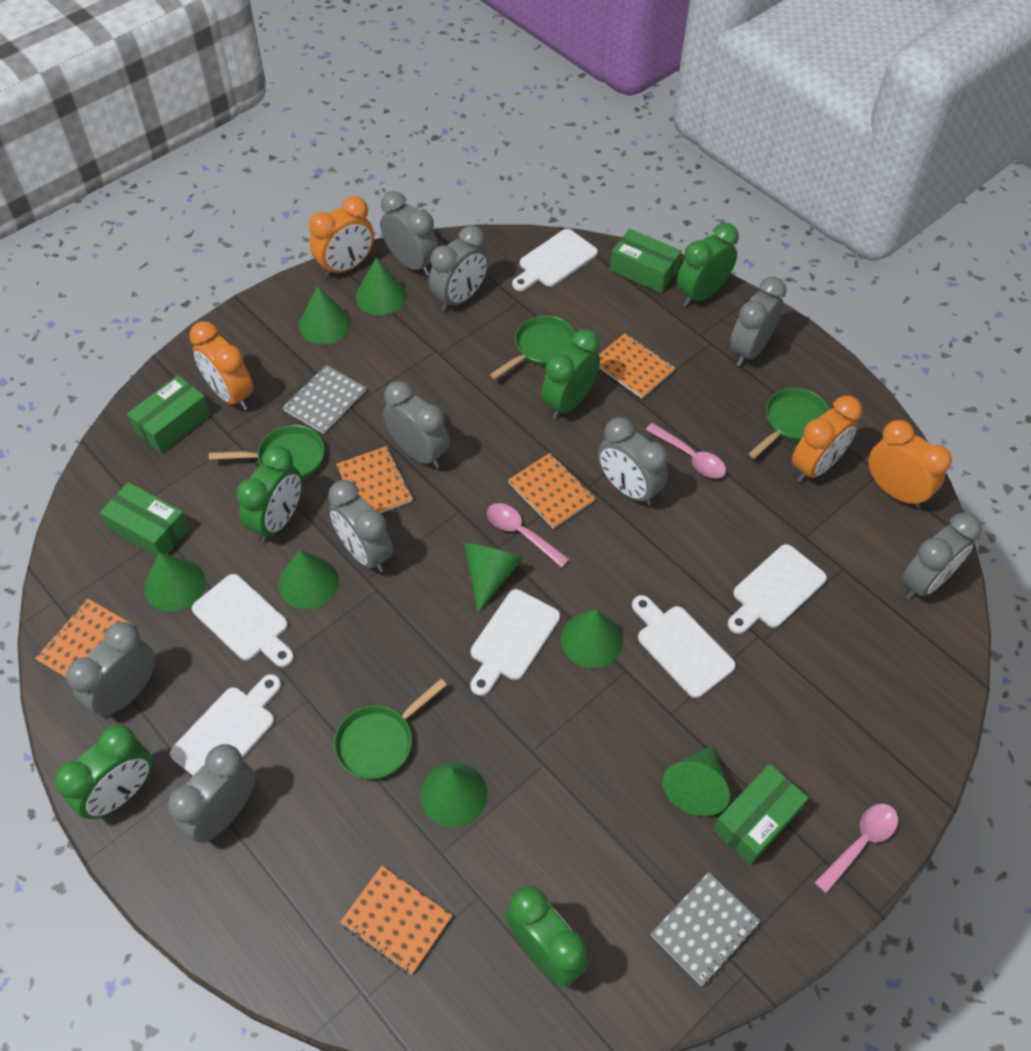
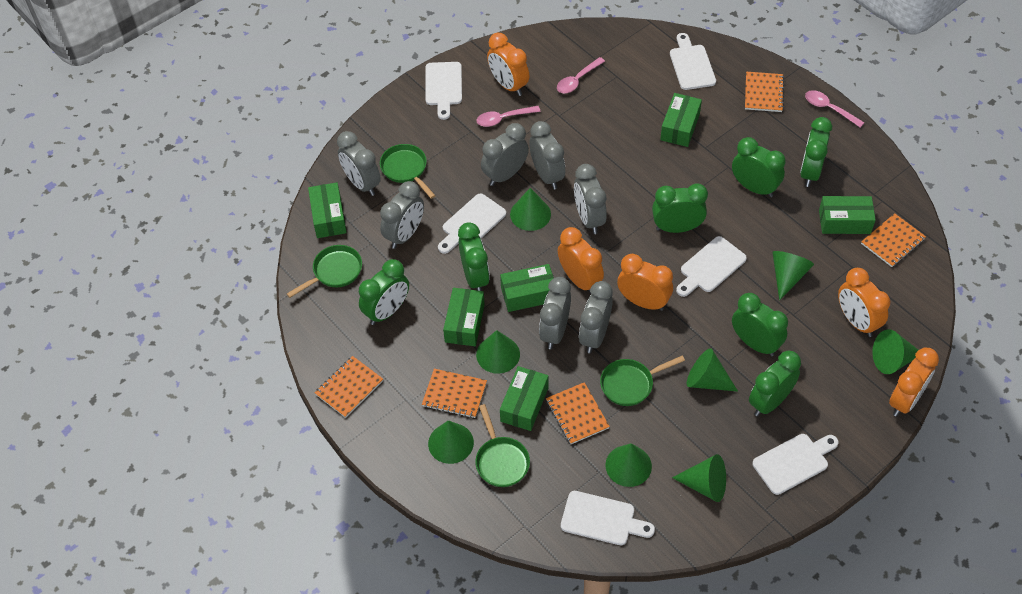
green box: [100,482,190,557] [127,375,211,453] [610,229,682,293] [713,764,808,865] = 4 -> [308,182,347,238] [443,288,485,346] [500,264,554,312] [500,366,549,431] [660,93,702,147] [819,196,876,234] = 6
green clock: [54,725,152,819] [236,446,302,543] [505,886,588,987] [541,329,600,419] [677,223,739,306] = 5 -> [359,259,409,325] [458,222,490,291] [652,184,708,233] [732,137,786,197] [732,293,788,356] [749,350,801,416] [800,117,832,187] = 7
grey clock: [66,622,155,718] [168,744,255,843] [328,480,393,573] [380,191,438,276] [383,381,450,468] [429,225,488,312] [598,417,668,506] [730,276,787,366] [902,512,982,599] = 9 -> [337,131,381,196] [380,181,424,249] [481,123,529,186] [529,121,565,190] [539,277,571,349] [574,164,607,234] [579,281,613,353] = 7
grey notebook: [283,365,366,434] [651,872,760,986] = 2 -> none = 0
orange clock: [189,321,253,410] [309,196,374,278] [792,396,862,482] [868,420,952,508] = 4 -> [487,33,529,96] [558,227,604,294] [617,254,673,311] [838,268,890,337] [889,348,939,417] = 5

